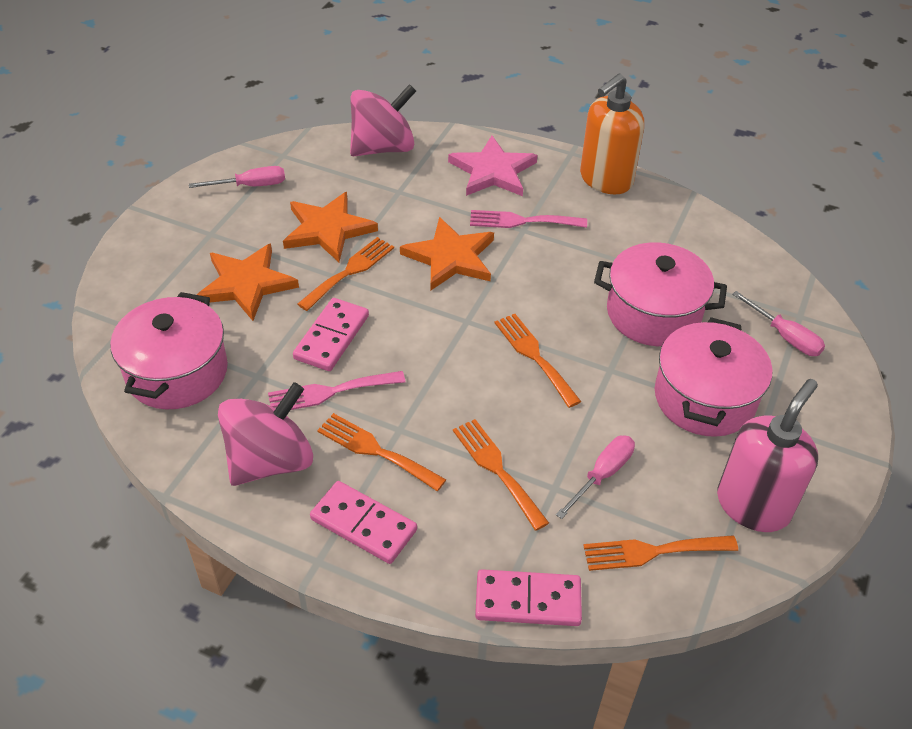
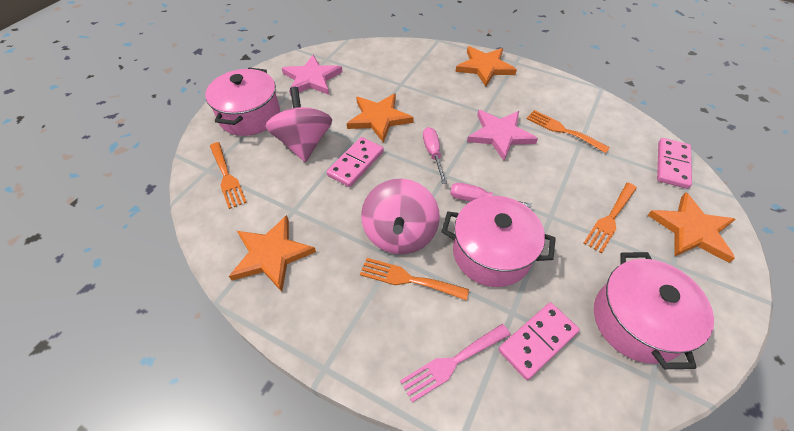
orange fork: [297,237,394,311] [317,413,446,491] [453,419,549,531] [494,314,581,408] [583,535,738,571] = 5 -> [210,142,247,209] [360,258,469,300] [526,110,610,153] [584,183,637,253] = 4
orange soap dispenser: [580,73,644,194] = 1 -> none = 0
orange star: [197,244,299,321] [283,192,378,262] [400,217,494,290] = 3 -> [229,215,316,292] [347,93,414,142] [456,46,517,86] [648,192,735,263] = 4
pink fork: [268,371,405,410] [470,210,587,228] = 2 -> [400,324,511,403] = 1
pink screwdriver: [189,166,285,188] [556,435,635,519] [732,291,825,356] = 3 -> [423,127,447,184] [450,183,532,208] = 2
pink soap dispenser: [717,379,818,532] = 1 -> none = 0
pink star: [448,136,537,196] = 1 -> [282,55,342,96] [467,110,538,161] = 2

